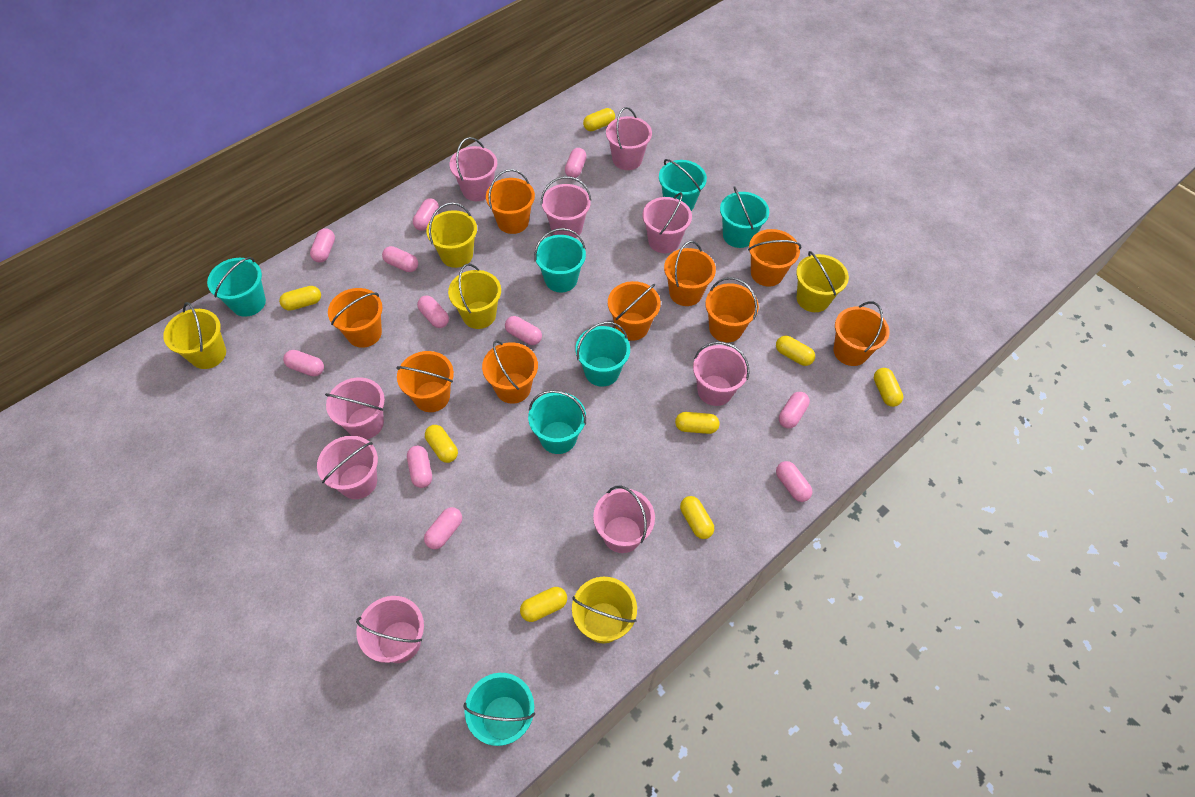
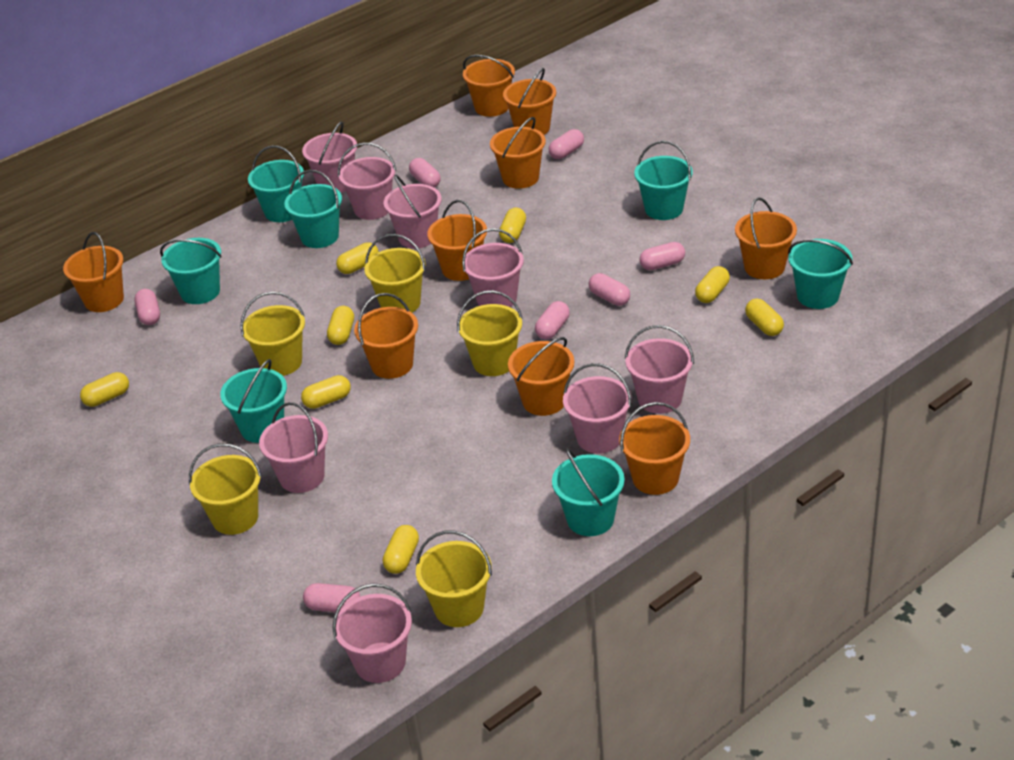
pink bucket: [317,436,378,499] [325,377,385,439] [356,596,424,663] [450,137,497,201] [541,176,591,238] [593,486,655,553] [606,107,652,170] [643,192,692,253] [693,341,750,406] = 9 -> [259,402,328,493] [302,121,357,193] [333,584,412,683] [338,142,396,220] [384,175,442,248] [462,228,524,307] [563,363,631,453] [625,325,694,414] = 8
pink capsule: [283,350,324,376] [310,228,335,263] [382,246,418,272] [407,446,432,488] [413,198,439,231] [417,295,449,328] [424,507,462,549] [505,316,542,345] [565,148,587,178] [776,461,813,502] [779,392,810,428] = 11 -> [134,289,160,325] [303,583,361,612] [409,158,440,188] [535,301,570,340] [549,129,584,159] [589,273,630,306] [639,242,685,270] = 7

